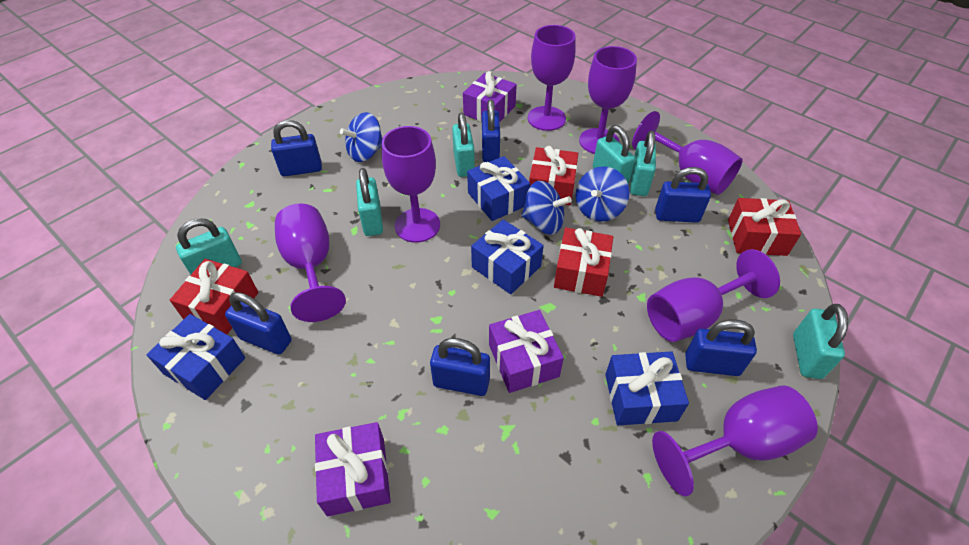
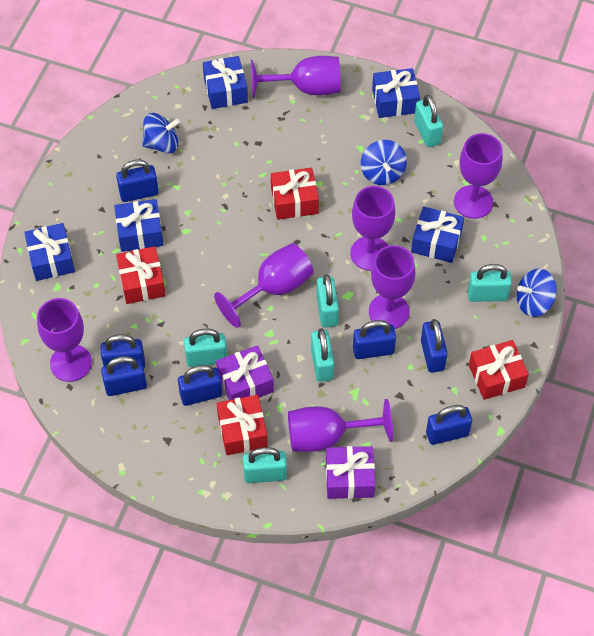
blue gift: [146,314,245,400] [467,156,530,221] [471,220,544,294] [605,351,689,425] = 4 -> [24,223,75,281] [114,199,163,252] [203,56,248,109] [372,68,420,118] [411,207,464,263] = 5
blue padlock: [225,292,292,355] [271,120,322,176] [430,338,490,396] [482,99,500,162] [655,167,711,223] [685,320,757,376] = 6 -> [100,334,145,368] [101,356,147,396] [116,159,159,202] [178,365,222,406] [353,320,396,359] [421,319,448,373] [426,405,472,445] = 7
purple gift: [315,422,391,516] [463,71,517,122] [489,310,564,393] = 3 -> [216,345,274,400] [326,446,375,499] = 2

